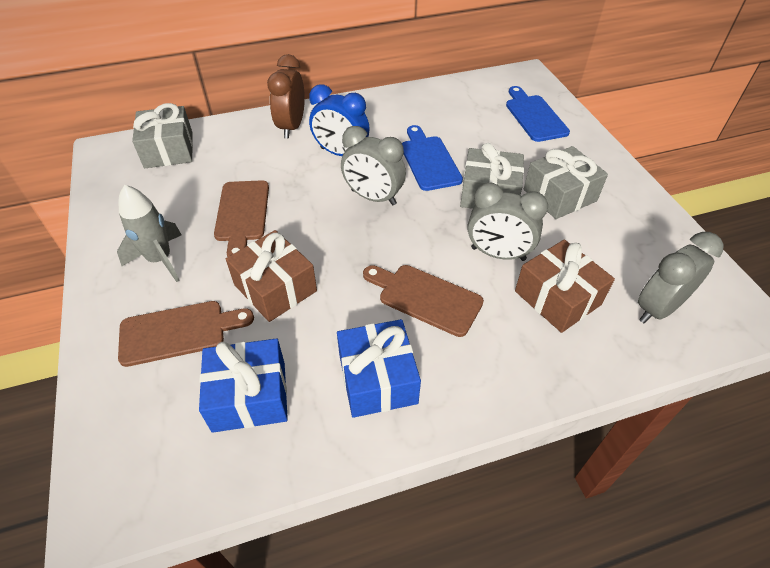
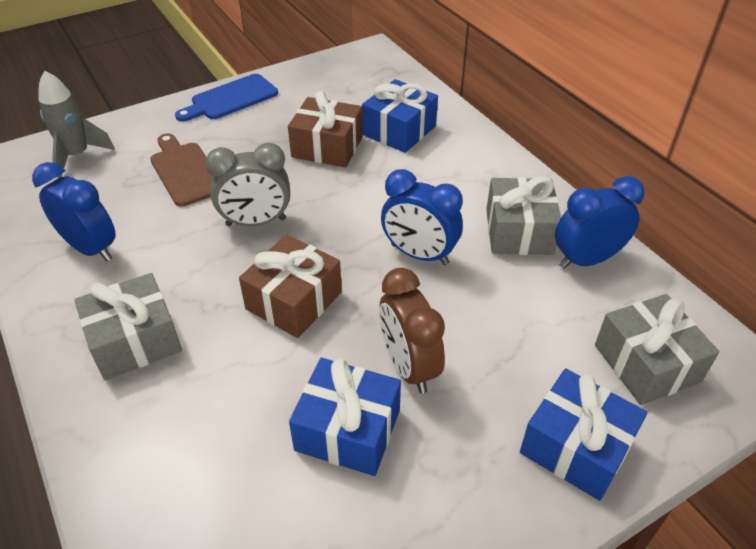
blue clock: [309,84,370,156] = 1 -> [32,162,116,261] [381,169,463,265] [555,176,645,269] = 3
blue cutting board: [402,125,463,191] [506,86,570,142] = 2 -> [175,74,278,122] = 1
blue gift: [199,339,288,433] [337,319,421,418] = 2 -> [289,358,401,476] [362,79,438,153] [520,369,647,501] = 3
brown cutting board: [118,301,254,367] [214,180,269,257] [363,265,484,337] = 3 -> [150,133,212,207] = 1
grey clock: [341,126,406,205] [467,182,548,261] [638,232,724,323] = 3 -> [206,143,290,226] = 1

